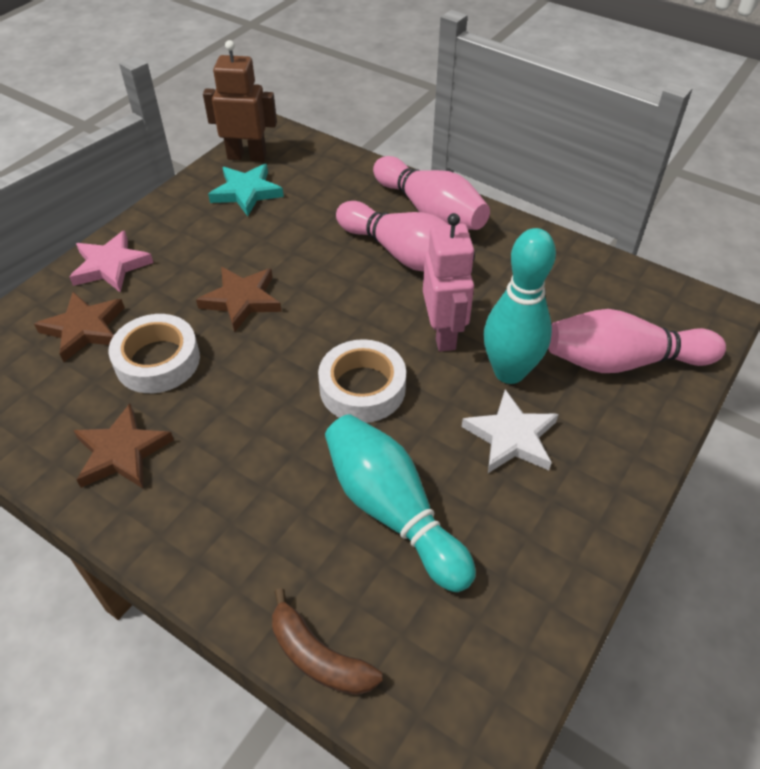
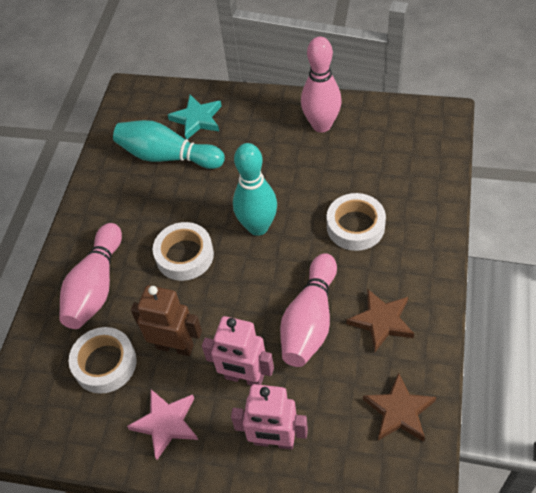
brown banana: [272,588,382,695] = 1 -> none = 0
brown star: [34,292,125,362] [73,404,174,488] [196,267,282,332] = 3 -> [346,289,414,352] [363,372,436,442] = 2
pink robot: [423,213,475,352] = 1 -> [202,316,274,385] [231,384,308,450] = 2
white star: [462,390,558,473] = 1 -> none = 0
white tape: [108,314,200,393] [318,339,406,423] = 2 -> [69,327,137,394] [153,222,214,281] [327,193,386,251] = 3

